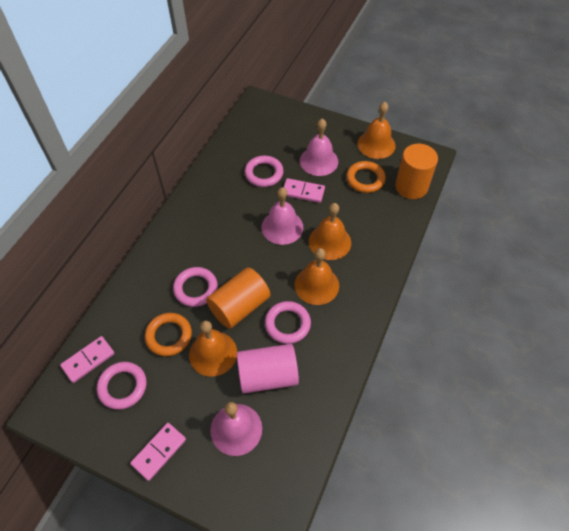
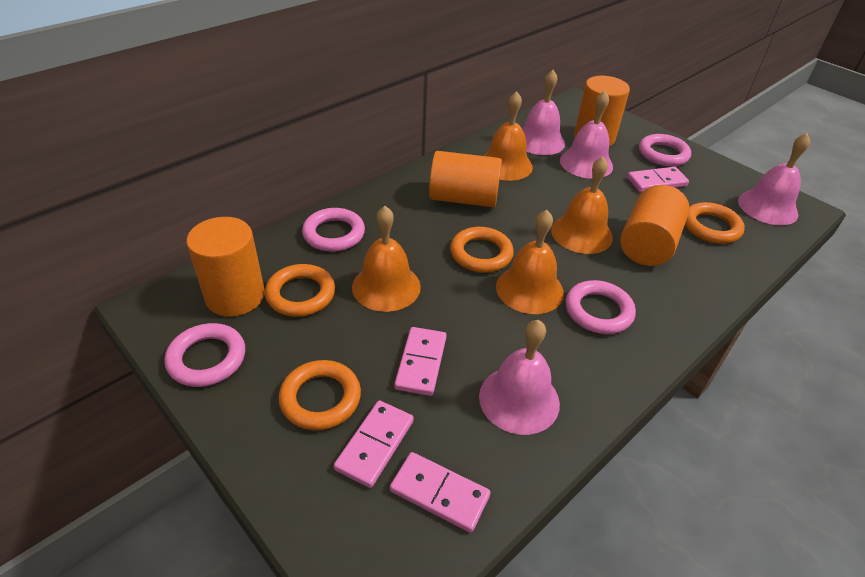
orange cylinder: [206,267,270,329] [395,144,438,199] = 2 -> [186,217,265,317] [429,151,502,207] [574,76,630,146] [620,185,689,266] = 4
orange ring: [145,313,192,356] [346,161,386,193] = 2 -> [265,264,335,317] [279,360,361,430] [450,227,514,273] [685,202,745,244] = 4
pink bell: [210,402,262,456] [261,187,303,245] [300,119,338,176] = 3 -> [479,320,560,435] [522,70,565,155] [560,91,613,179] [738,133,810,225] = 4
pink cylinder: [237,344,299,394] = 1 -> none = 0
pink domino: [60,336,115,383] [130,423,186,481] [283,178,325,203] = 3 -> [334,400,414,488] [390,452,491,533] [394,327,446,396] [627,167,689,192] = 4

